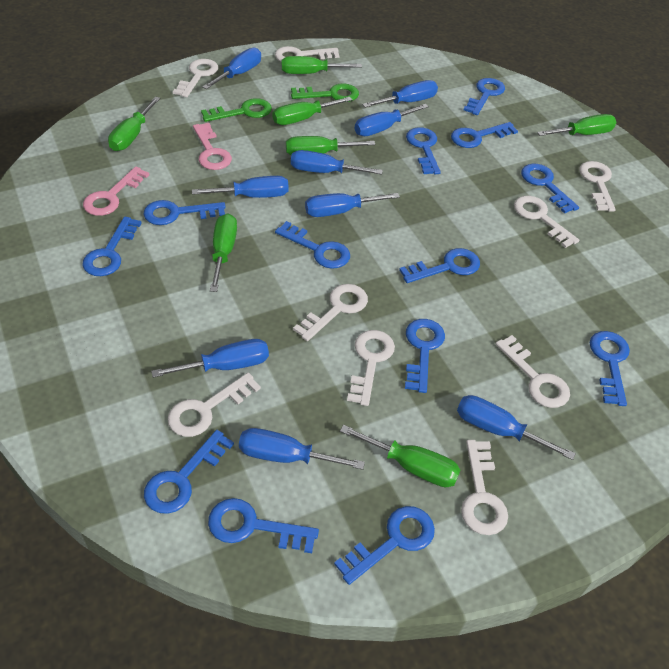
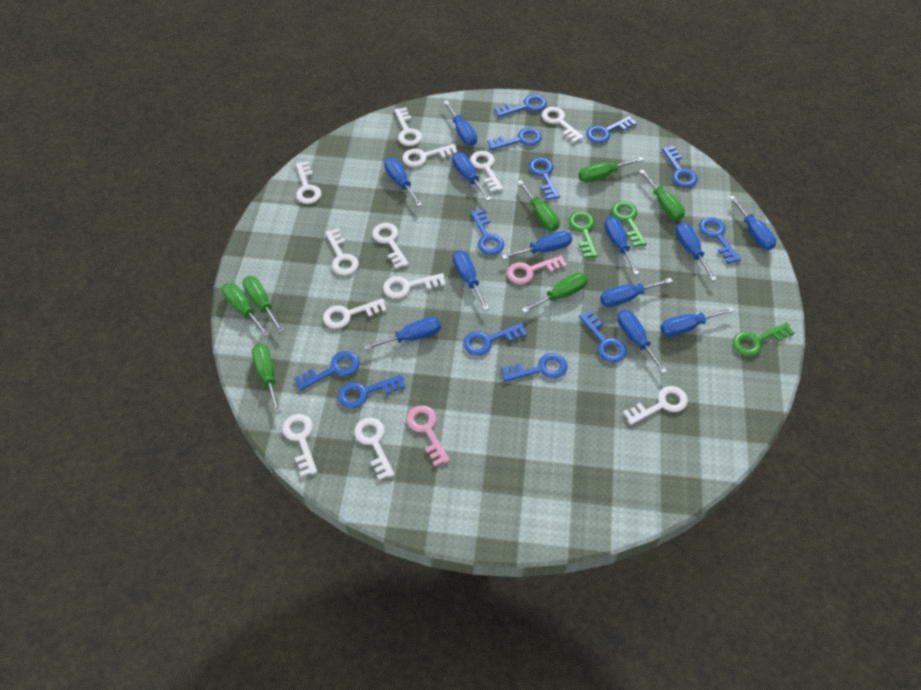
blue key: [82,217,142,276] [143,200,226,225] [144,430,234,514] [208,498,319,553] [275,221,350,269] [334,506,435,585] [399,248,480,283] [405,319,445,393] [406,127,441,174] [451,122,518,148] [464,78,505,115] [521,164,579,214] [589,331,630,406] = 13 -> [294,351,360,391] [338,375,406,408] [463,323,527,356] [470,209,504,255] [487,128,542,150] [494,95,547,117] [501,353,567,382] [529,157,560,200] [579,310,627,362] [586,116,637,143] [662,146,698,188] [699,217,741,264] = 12
blue screwdriver: [151,339,269,378] [192,176,289,198] [202,48,261,89] [239,428,365,470] [291,150,383,175] [305,193,400,217] [354,104,429,136] [362,80,438,108] [457,395,576,460] = 9 -> [364,317,441,350] [384,157,422,207] [443,101,477,146] [452,152,491,201] [453,250,489,310] [502,231,572,259] [600,278,673,307] [604,216,640,275] [617,310,667,374] [660,307,734,337] [675,223,717,281] [729,196,776,250] = 12
green key: [201,98,272,122] [291,83,359,102] = 2 -> [568,211,598,258] [611,201,647,247] [733,322,794,356] = 3
white key: [168,373,261,437] [173,59,218,97] [275,46,339,62] [293,284,368,341] [347,330,395,406] [461,440,508,535] [496,335,570,408] [514,196,579,248] [579,161,616,212] = 9 -> [282,414,317,477] [296,161,321,204] [323,298,387,329] [325,228,359,275] [354,418,395,480] [372,223,409,269] [383,273,446,299] [394,107,422,146] [402,144,458,167] [470,151,503,192] [542,107,584,143] [623,386,688,425] = 12

